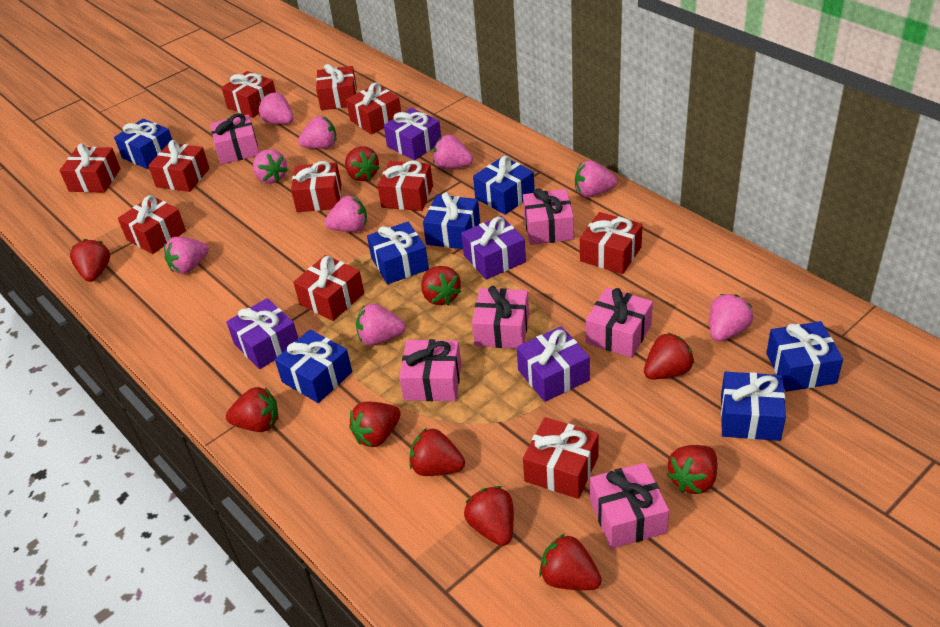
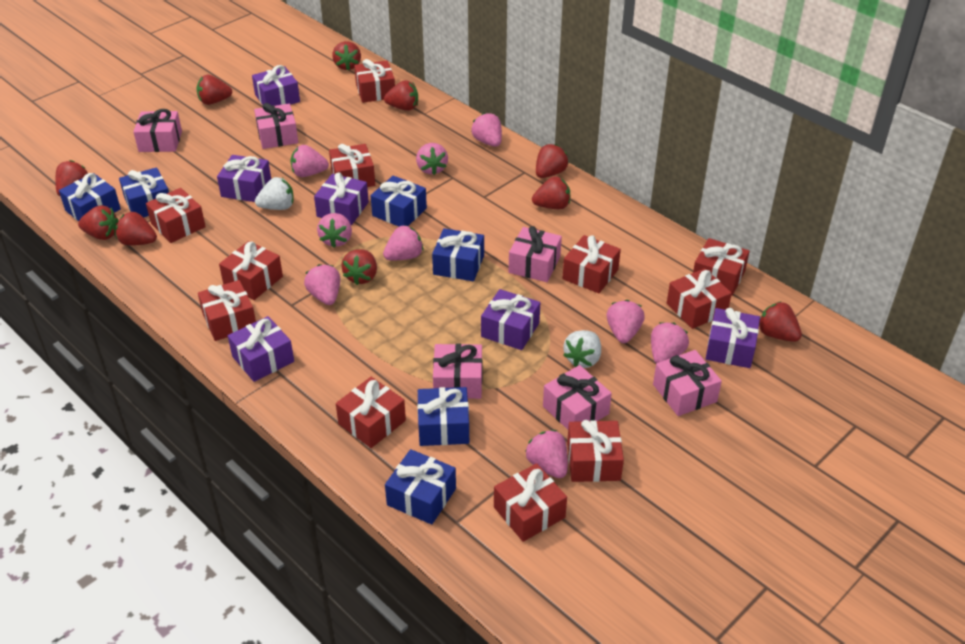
blue gift: [114,119,172,169] [275,330,352,403] [367,221,429,284] [423,192,480,249] [473,156,535,215] [721,372,786,441] [766,321,843,392] = 7 -> [59,173,121,221] [119,167,169,217] [371,176,427,226] [385,449,456,524] [417,387,469,446] [432,228,484,281] = 6
purple gift: [226,298,298,369] [384,108,441,160] [461,216,526,280] [516,326,590,402] = 4 -> [217,155,271,202] [228,316,294,382] [252,65,300,106] [314,172,369,225] [481,289,540,350] [705,308,760,368] = 6
white strawberry: none = 0 -> [255,177,294,210] [563,330,601,368] = 2

